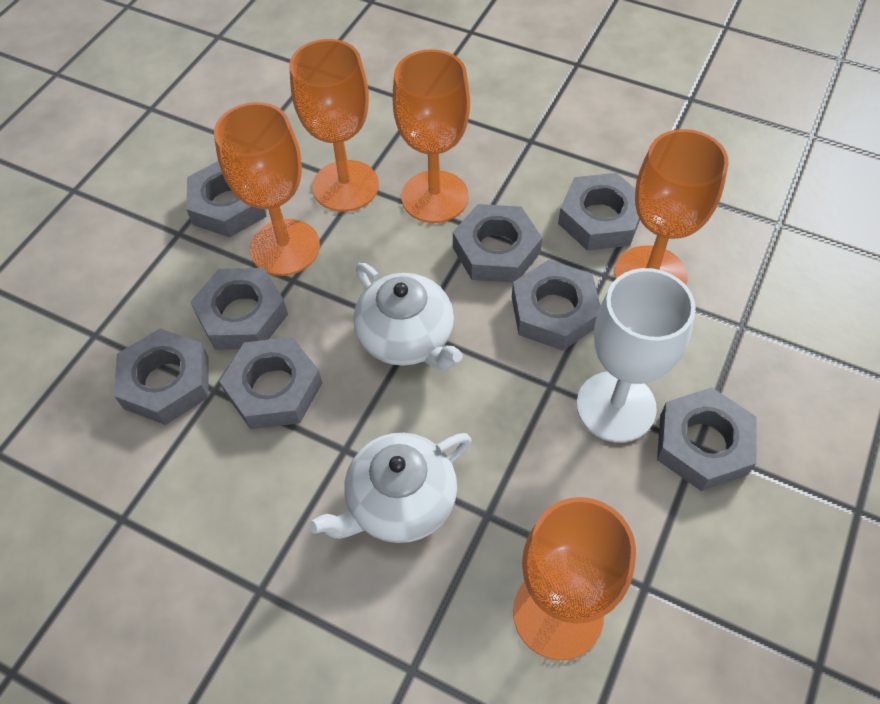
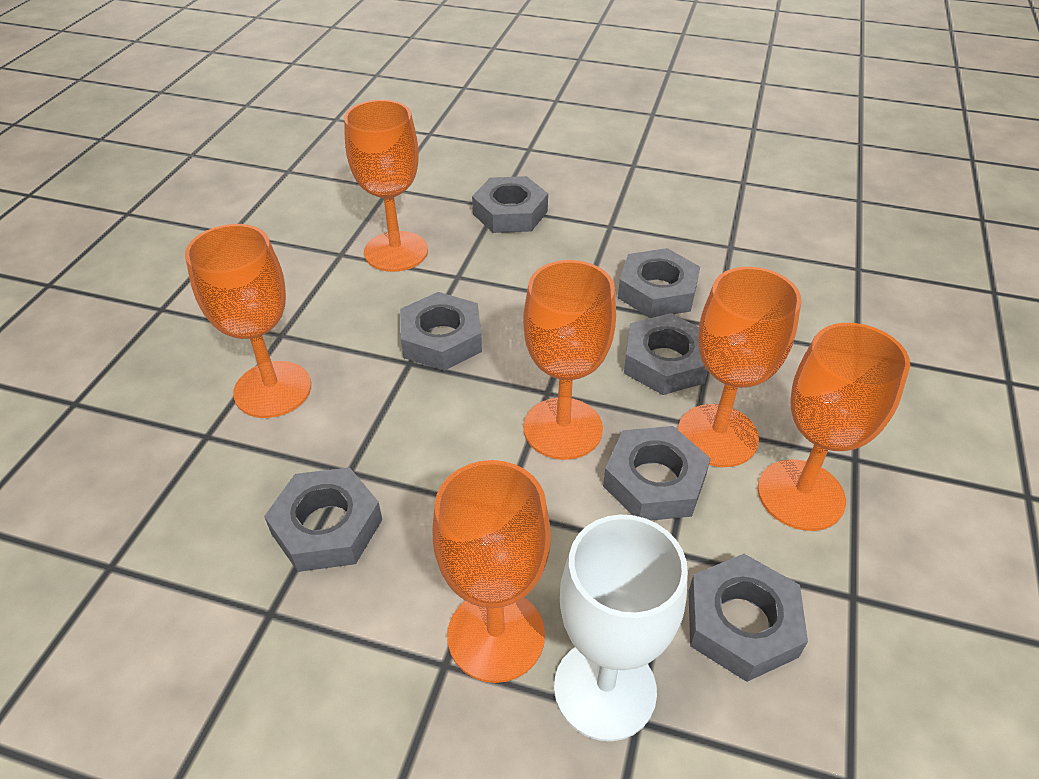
grey nut: [114,328,208,425] [186,161,267,237] [190,268,288,350] [219,337,322,429] [453,204,542,283] [512,260,600,351] [558,173,640,251] [657,387,757,491] = 8 -> [264,467,382,572] [400,292,482,371] [472,176,548,233] [603,426,711,521] [618,248,700,318] [624,313,708,395] [688,554,808,682] = 7
orange goblet: [214,102,320,276] [289,39,379,212] [392,49,470,223] [513,497,636,661] [614,129,728,285] = 5 -> [185,224,311,418] [344,100,428,272] [432,460,551,683] [523,260,616,460] [678,267,801,467] [758,323,910,531] = 6
white teapot: [309,433,472,543] [353,263,463,371] = 2 -> none = 0

